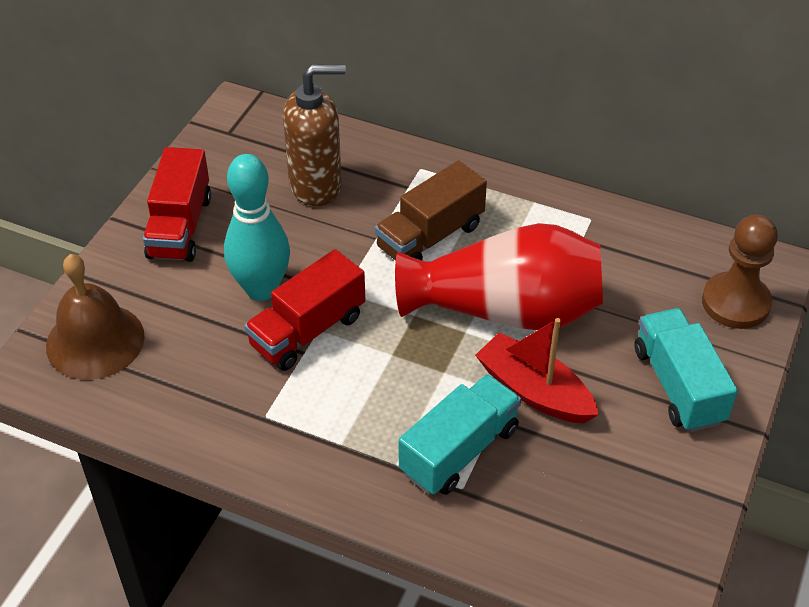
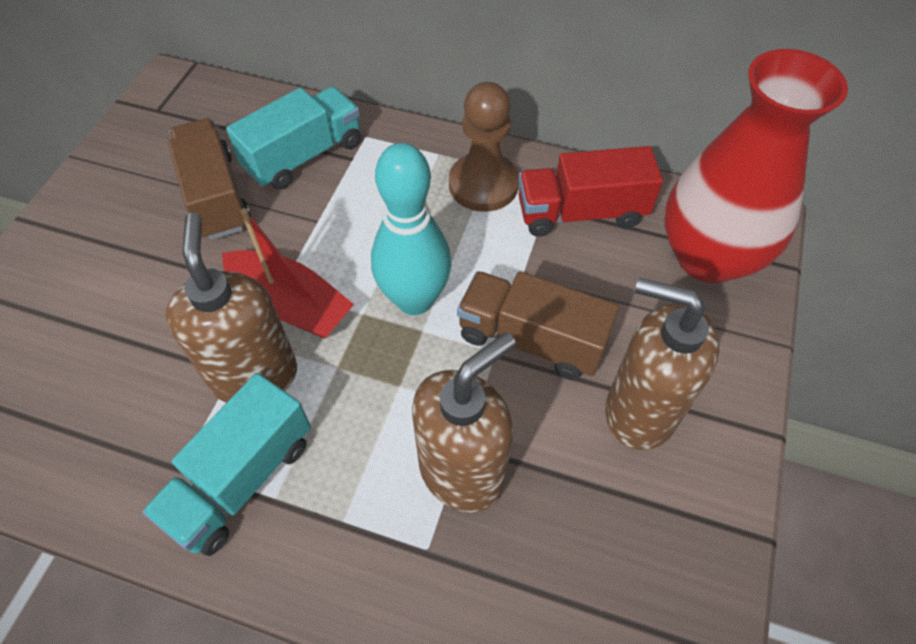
brown bell: [46,254,145,380] = 1 -> none = 0
brown soap dispenser: [283,64,346,206] = 1 -> [165,213,297,403] [412,333,516,512] [605,277,719,450] = 3
brown truck: [375,160,487,261] = 1 -> [168,118,251,240] [457,271,619,380] = 2
red truck: [143,147,211,262] [244,249,365,371] = 2 -> [518,146,663,237] = 1

